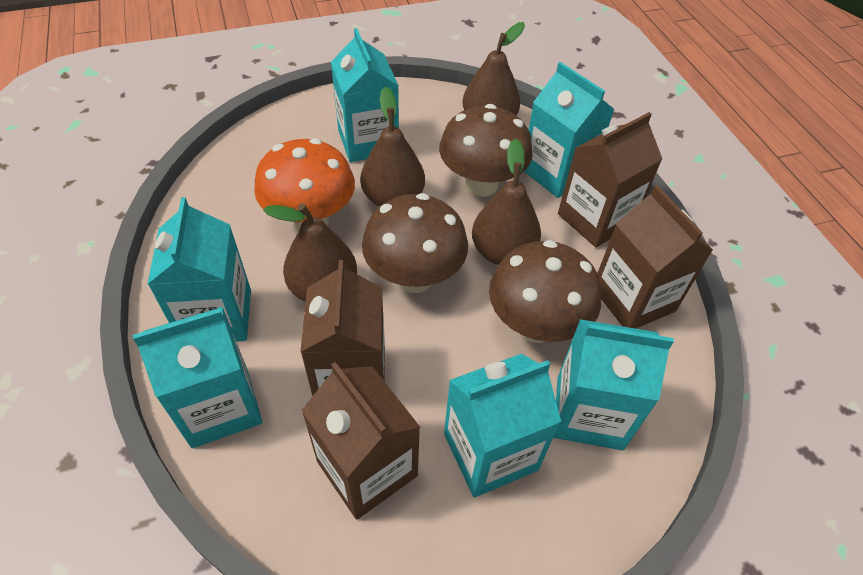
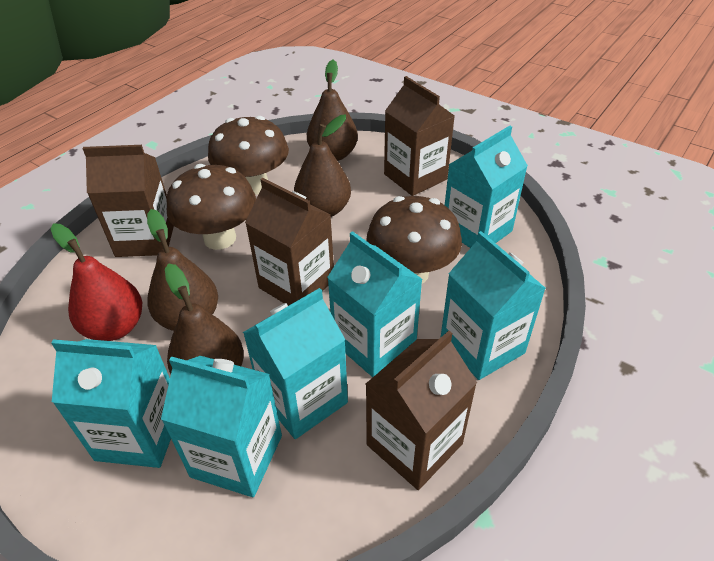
orange mushroom: [254,138,355,231] = 1 -> none = 0
red pear: none = 0 -> [51,224,142,341] = 1

